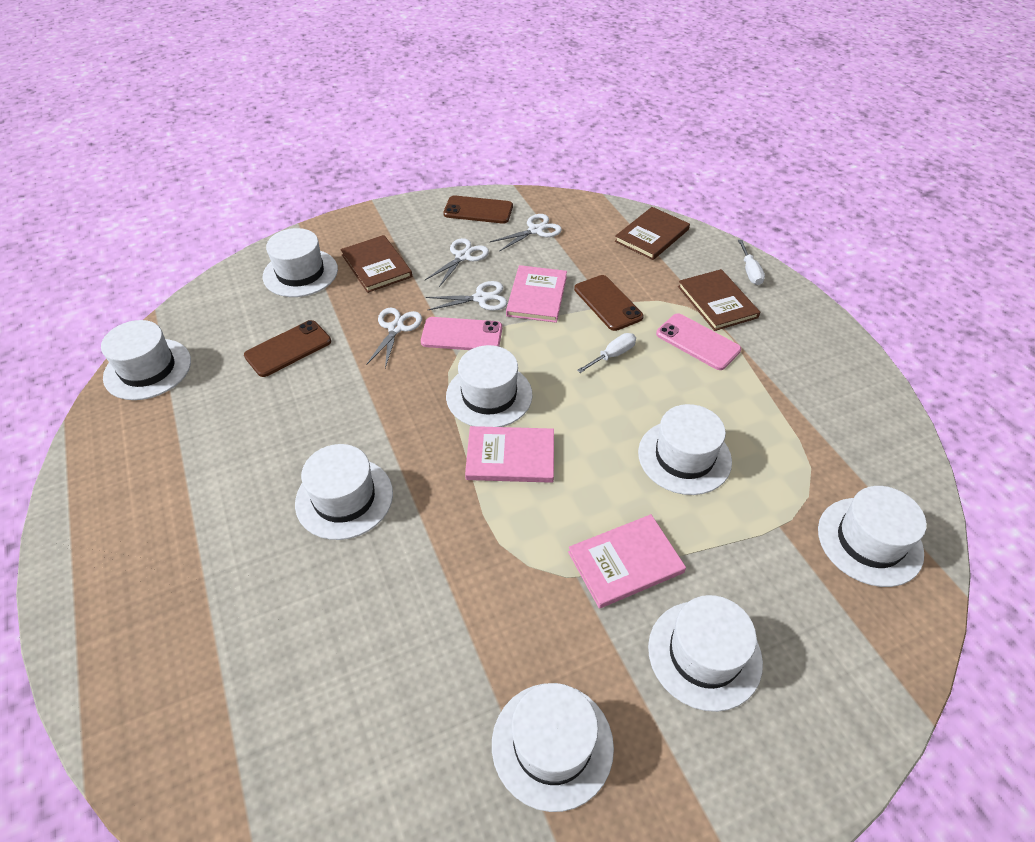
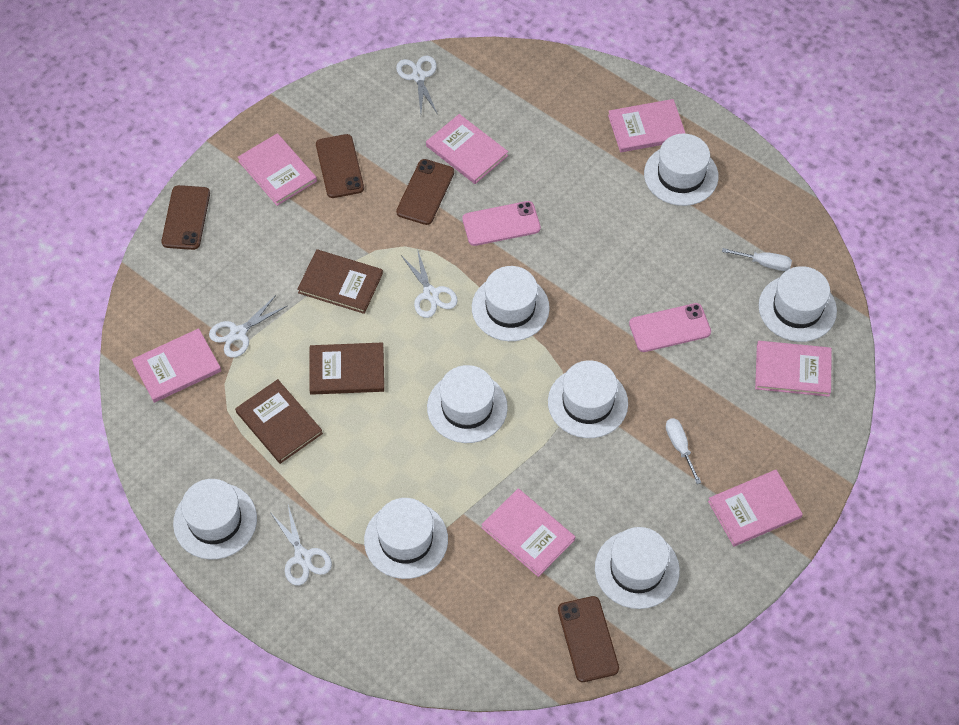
brown phone: [244,320,331,377] [443,195,513,224] [574,275,644,331] = 3 -> [161,185,210,250] [316,134,364,198] [396,159,454,225] [558,596,619,682] = 4
pink book: [465,426,554,483] [506,265,567,323] [568,514,686,609] = 3 -> [132,328,221,403] [238,133,317,206] [426,114,508,184] [481,489,575,577] [608,99,686,152] [708,470,803,546] [755,341,832,397] = 7

